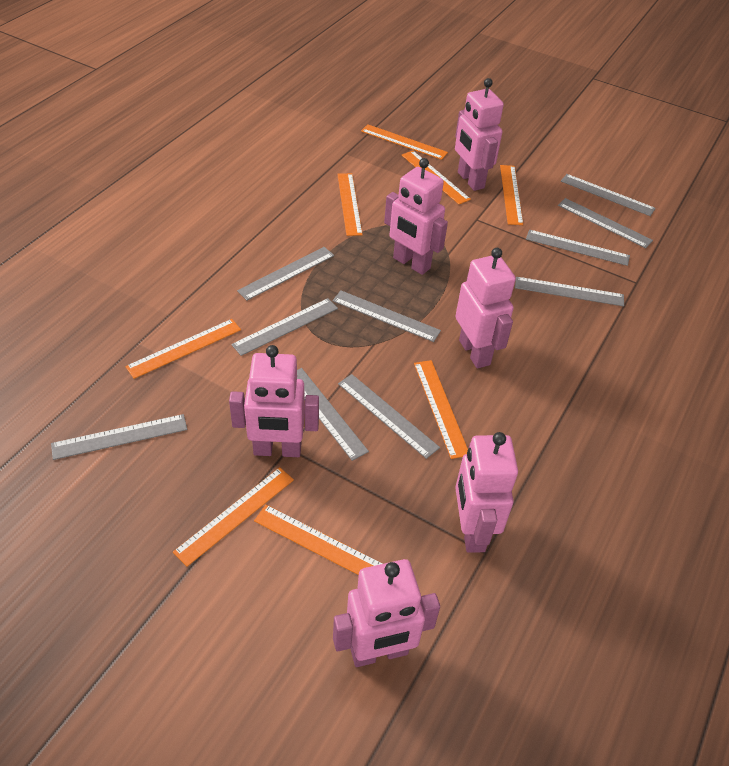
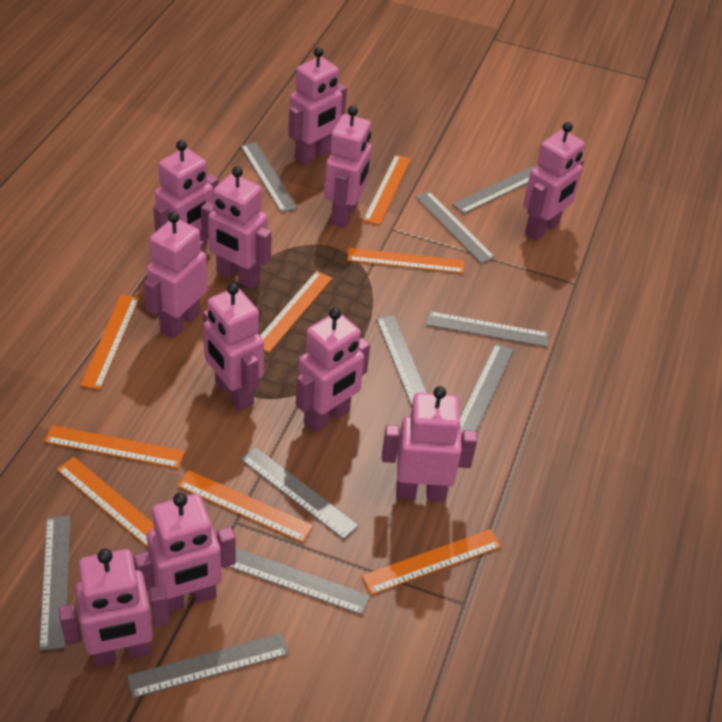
pink robot: [229,345,319,457] [333,559,440,667] [384,158,448,275] [455,78,504,191] [455,432,518,553] [456,248,516,368] = 6 -> [58,549,170,666] [134,493,236,612] [143,212,208,339] [153,140,219,248] [201,166,272,289] [203,283,264,411] [288,47,347,165] [296,308,370,433] [324,106,372,228] [382,386,477,501] [523,122,585,241] = 11

